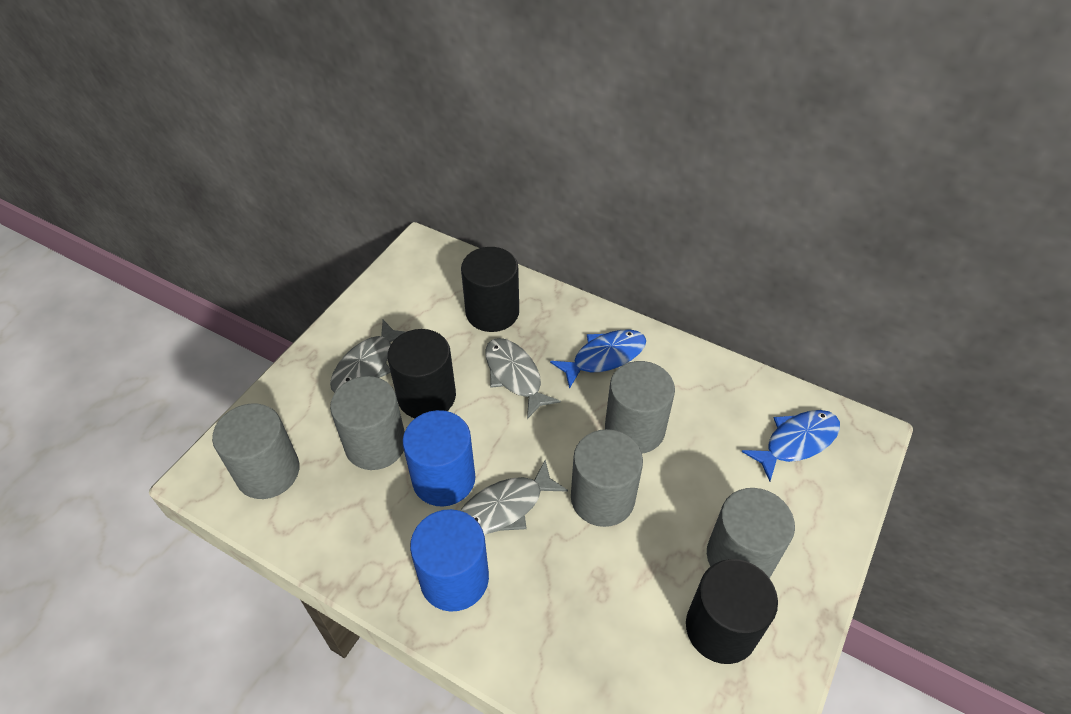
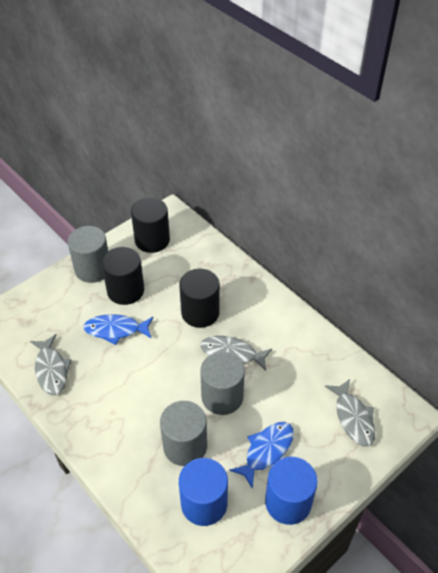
grey cylinder: [212,403,299,499] [330,376,405,470] [571,429,643,527] [605,361,675,454] [707,488,795,578] = 5 -> [68,226,108,283] [160,401,207,466] [200,352,245,415] = 3

